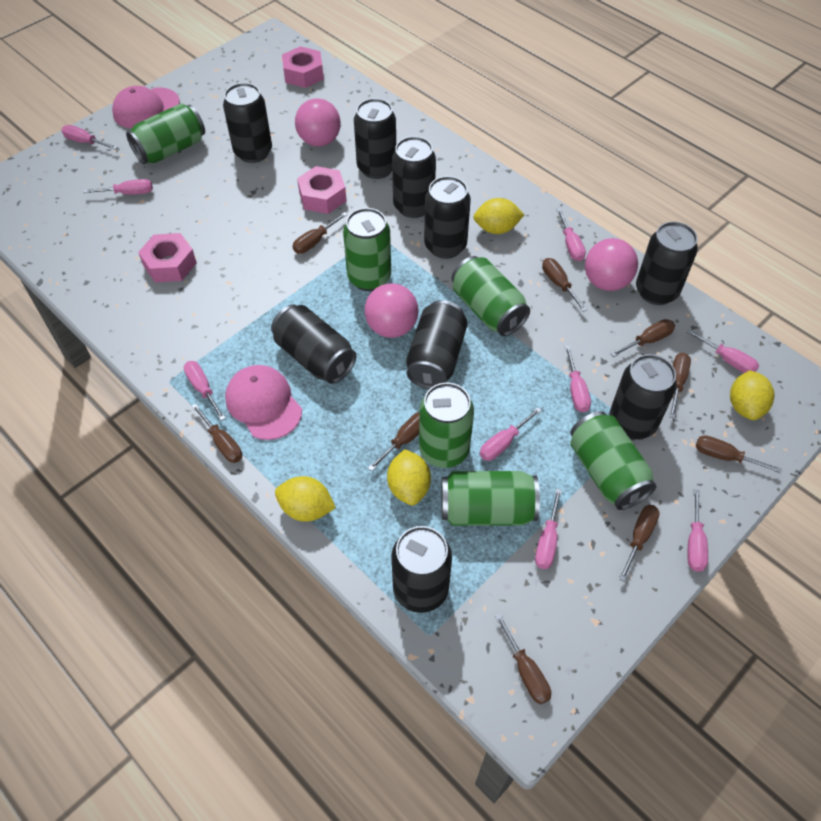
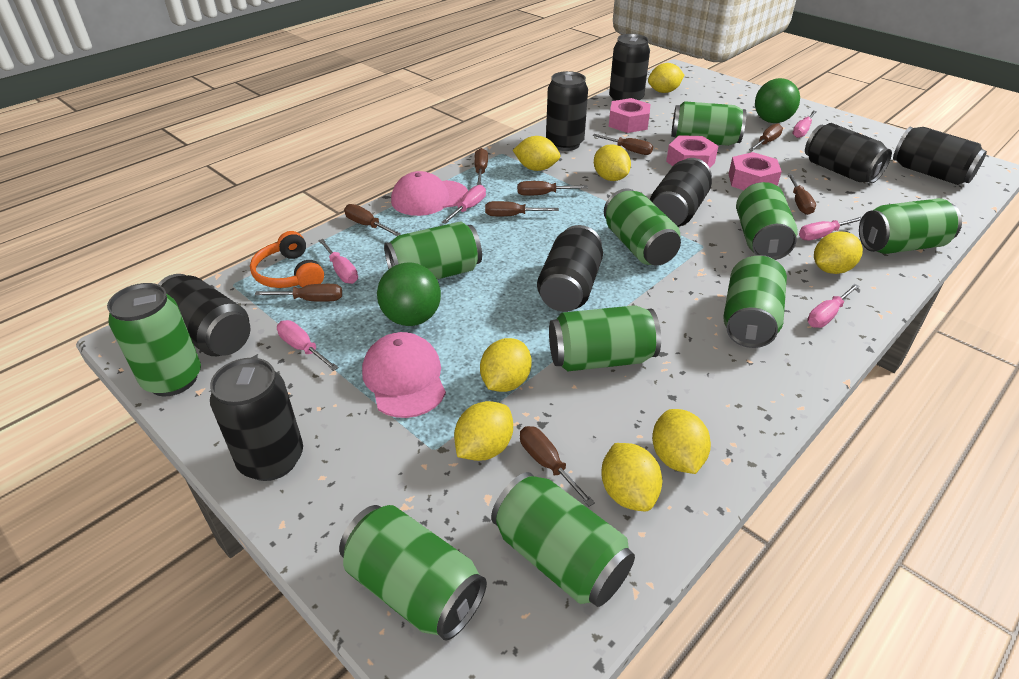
black can: [223,83,272,163] [271,305,356,384] [354,98,396,179] [391,526,452,613] [392,136,436,218] [406,300,468,389] [424,176,471,259] [609,354,677,439] [636,222,698,305] = 9 -> [158,274,250,356] [210,358,303,481] [537,225,603,312] [546,71,588,151] [609,34,650,101] [650,158,712,227] [805,123,892,184] [893,127,987,185] = 8
green ball: none = 0 -> [377,262,441,326] [755,78,800,123] = 2
green can: [126,103,205,164] [343,208,391,291] [419,383,474,468] [441,471,540,526] [452,256,530,336] [570,411,657,510] = 6 -> [107,283,201,396] [339,505,487,641] [384,221,482,279] [491,472,635,607] [549,305,661,371] [604,189,681,266] [671,101,746,146] [724,255,787,348] [736,182,798,260] [859,198,962,254] = 10
orange headphones: none = 0 -> [250,231,324,288] = 1
pink ball: [295,98,341,147] [365,283,418,338] [585,238,638,291] = 3 -> none = 0
pink screwdriver: [61,125,117,149] [83,179,153,195] [184,361,226,421] [480,407,542,461] [535,488,562,569] [556,208,586,261] [565,345,591,413] [686,329,759,373] [688,489,708,572] = 9 -> [277,320,338,371] [318,239,358,284] [442,185,486,224] [792,110,817,138] [799,217,862,240] [807,284,859,328] = 6
yellow lemon: [275,476,336,522] [387,449,431,505] [473,198,524,234] [730,370,774,420] = 4 -> [454,401,513,461] [480,338,532,392] [513,136,560,171] [594,144,631,181] [601,443,662,511] [648,63,684,93] [652,409,711,474] [814,231,863,274] = 8

